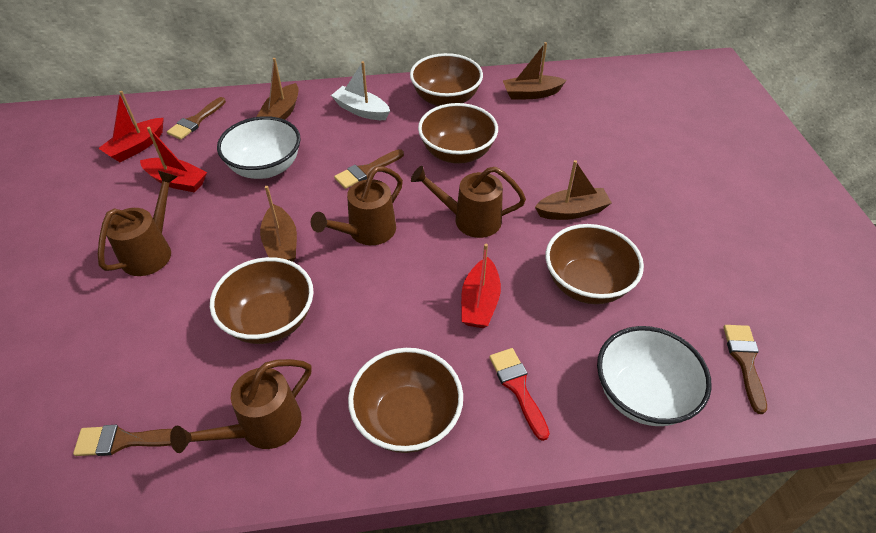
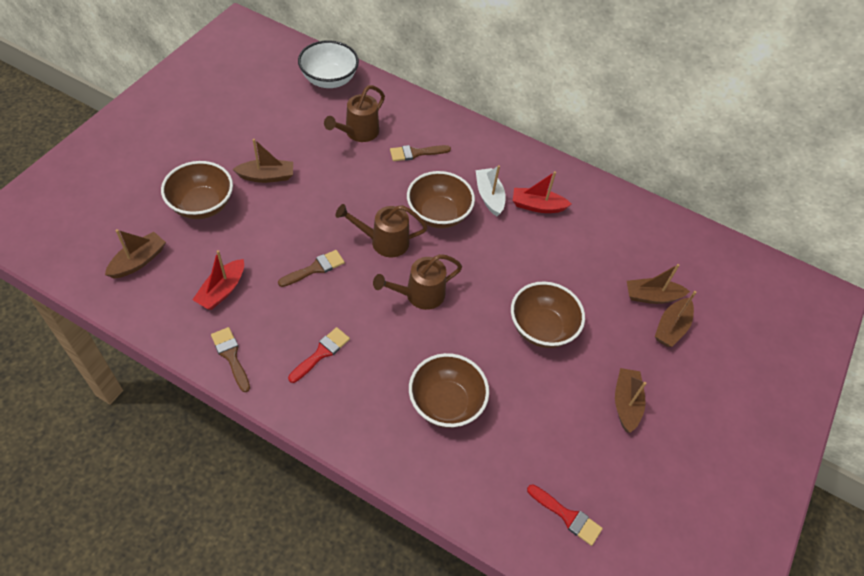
brown boat: [257,58,298,120] [260,186,297,262] [503,42,567,100] [535,160,612,220] = 4 -> [105,229,166,279] [233,139,293,183] [615,368,646,433] [627,264,690,304] [655,291,697,347] = 5
brown bowl: [210,257,313,344] [348,348,463,453] [410,53,483,106] [418,103,498,164] [546,224,644,304] = 5 -> [161,161,233,219] [407,171,475,229] [409,353,489,428] [511,281,585,348] = 4
brown brush: [73,425,187,456] [167,97,226,140] [334,149,404,189] [723,325,767,414] = 4 -> [211,327,250,392] [278,250,345,287] [390,145,451,161] = 3
brown watering can: [98,171,178,276] [170,359,312,453] [311,166,403,245] [411,166,526,238] = 4 -> [324,85,385,142] [336,204,428,257] [373,254,462,310] = 3
red boat: [98,91,164,162] [140,127,207,193] [461,244,501,328] = 3 -> [192,250,244,310] [513,171,572,213] = 2
red brush: [489,348,550,441] = 1 -> [288,327,350,383] [527,484,603,546] = 2
white bowl: [217,116,301,179] [597,326,712,426] = 2 -> [298,40,359,88] = 1

